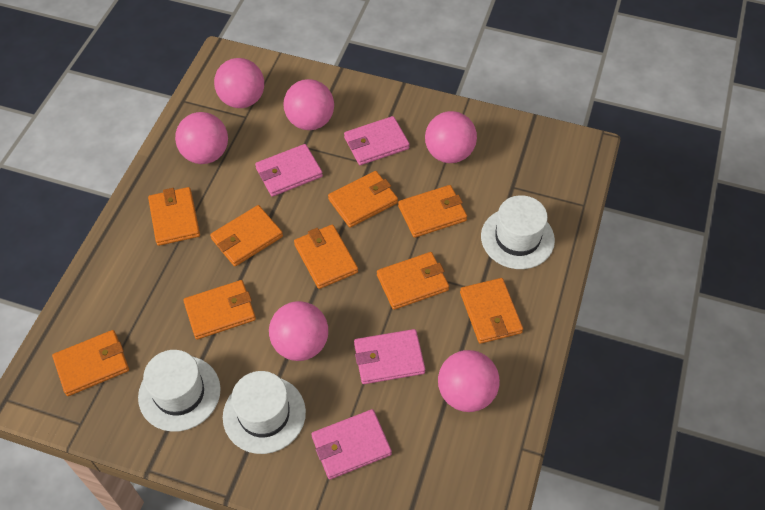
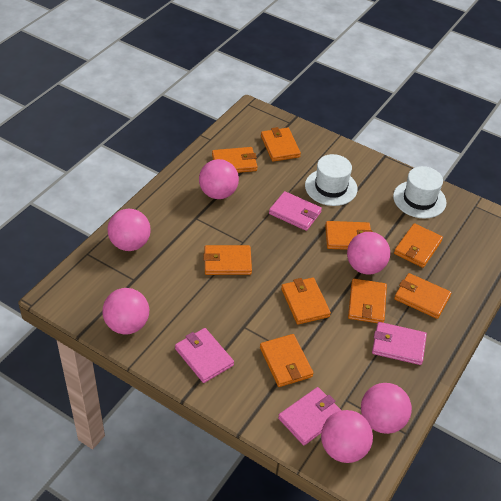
white hat: [138,350,221,432] [223,371,306,454] [481,195,555,269] = 3 -> [305,154,358,206] [393,166,447,219] = 2

